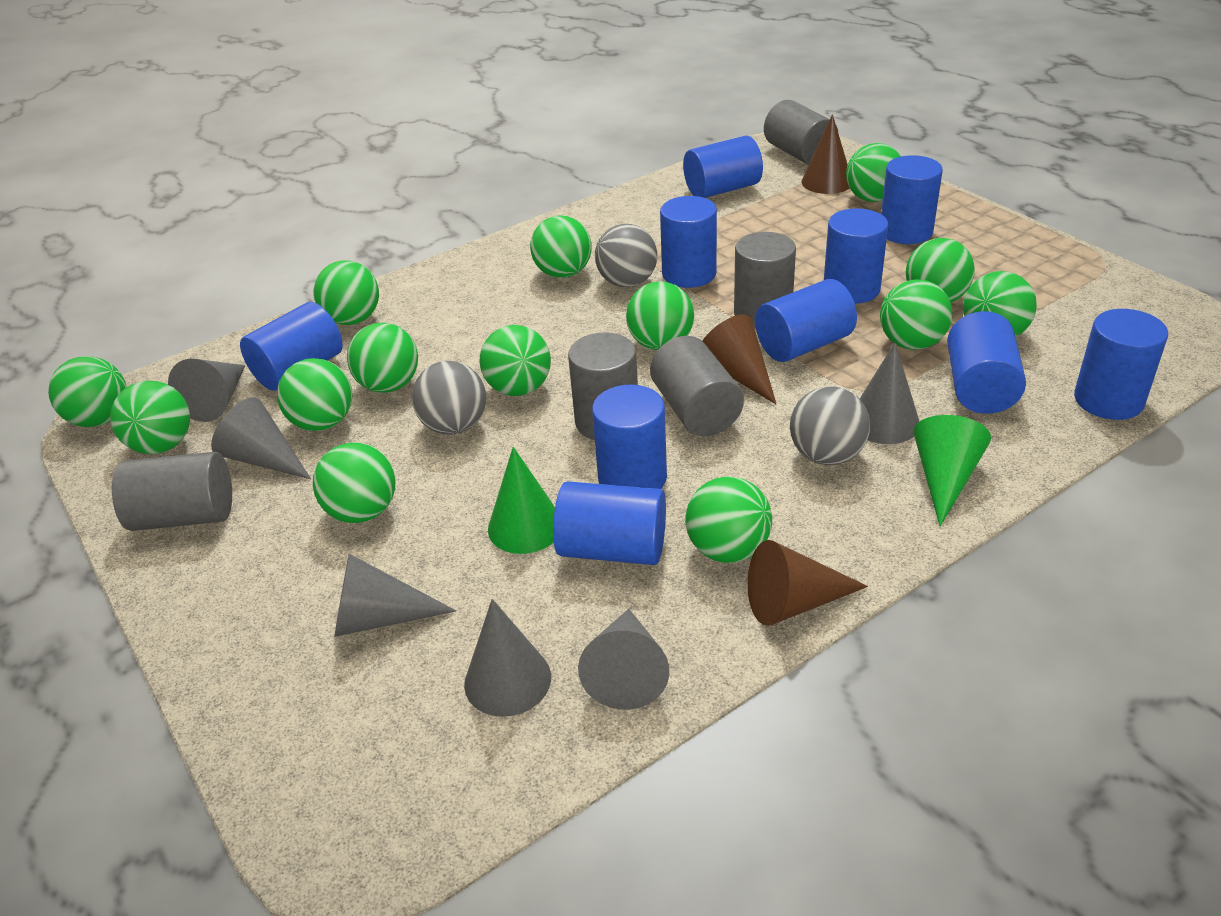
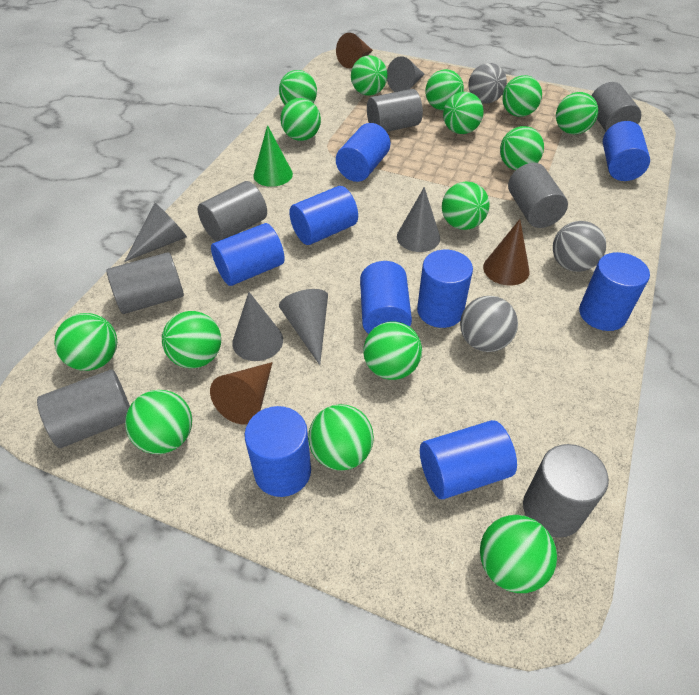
blue cylinder: [240,302,343,391] [553,481,666,565] [592,385,667,489] [660,196,717,288] [683,136,763,198] [755,279,857,362] [824,208,888,304] [881,155,943,244] [947,311,1026,414] [1074,309,1168,420] = 10 -> [211,223,285,286] [245,406,311,497] [289,186,358,245] [336,123,390,182] [360,261,412,334] [417,250,473,328] [420,420,517,499] [579,252,650,331] [603,121,650,181] = 9
green ball: [48,356,126,427] [110,381,190,454] [277,358,352,431] [313,260,379,325] [313,443,396,523] [347,323,418,393] [479,325,551,396] [530,215,592,278] [626,281,694,350] [685,476,772,563] [846,143,901,202] [880,279,952,350] [906,238,975,302] [963,271,1037,337] = 14 -> [54,313,117,371] [125,390,192,454] [162,311,221,368] [279,70,317,105] [281,98,321,141] [308,404,374,470] [351,55,388,96] [364,321,422,380] [426,69,464,110] [442,181,490,230] [443,92,484,134] [480,515,557,593] [500,126,544,170] [502,75,542,117] [556,92,598,135] = 15
green cone: [488,447,555,554] [913,415,991,526] = 2 -> [254,125,293,187] = 1
grey cone: [168,359,245,422] [211,397,311,479] [334,554,456,637] [464,599,551,717] [578,609,669,710] [860,342,920,444] = 6 -> [124,203,187,262] [232,292,283,361] [279,289,328,365] [387,56,425,92] [397,187,440,252] = 5
grey cylinder: [112,452,232,531] [568,333,638,440] [650,336,744,436] [734,232,796,329] [764,100,838,165] = 5 -> [37,369,130,448] [107,252,184,314] [198,181,267,242] [367,89,423,132] [508,163,568,228] [523,444,609,538] [591,82,641,131] = 7

